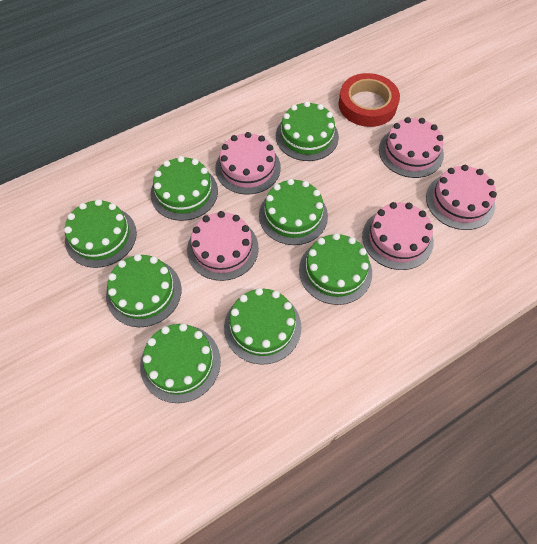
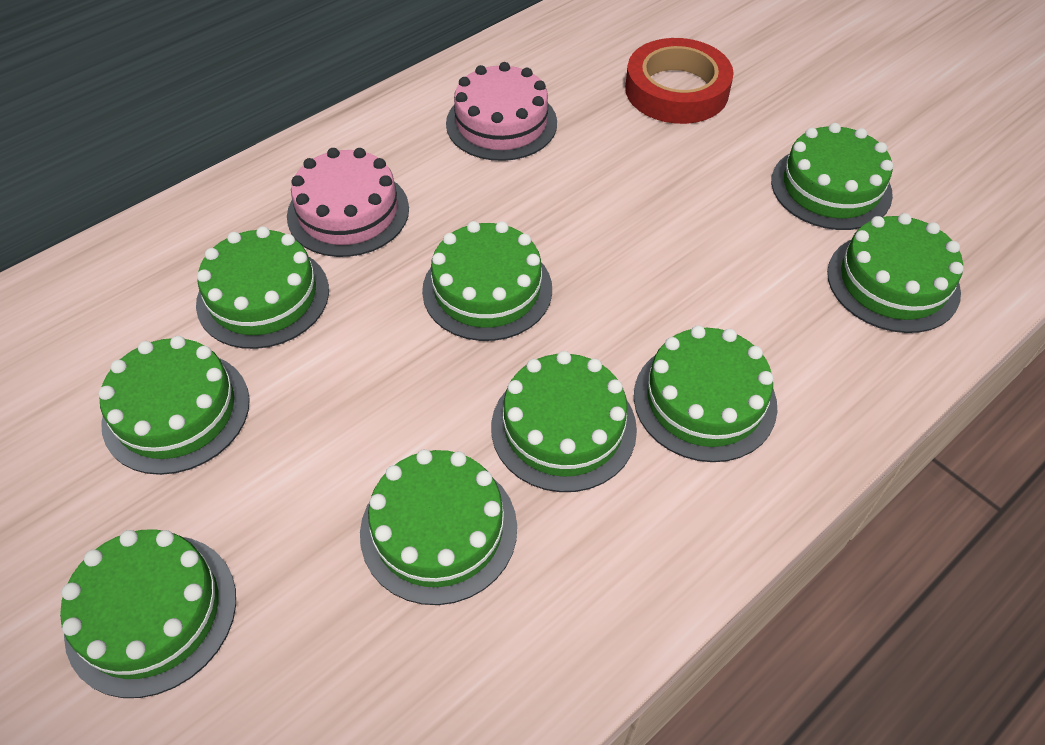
green cake: [64,199,137,268] [106,254,181,327] [140,323,221,403] [151,156,218,221] [224,288,301,365] [259,179,328,245] [276,101,339,161] [299,233,372,305] = 8 -> [60,530,236,698] [98,336,250,475] [196,226,329,349] [360,449,517,605] [422,221,552,341] [491,351,637,492] [634,325,778,462] [771,123,893,230] [827,213,963,333] = 9
pink cake: [187,211,259,281] [215,132,281,195] [362,202,434,270] [379,117,444,178] [426,165,497,230] = 5 -> [287,148,409,257] [446,62,557,161] = 2

